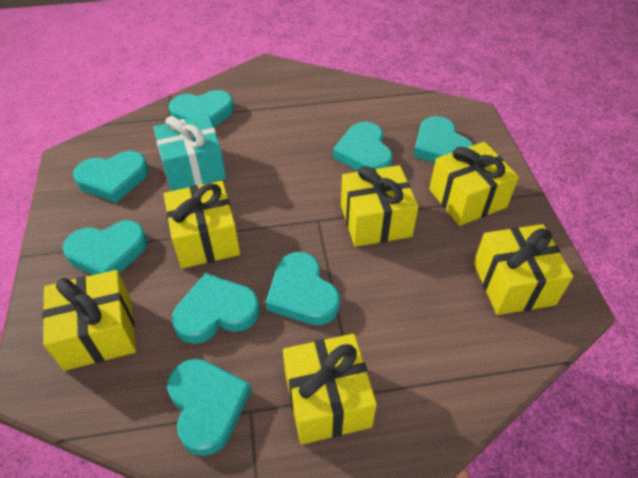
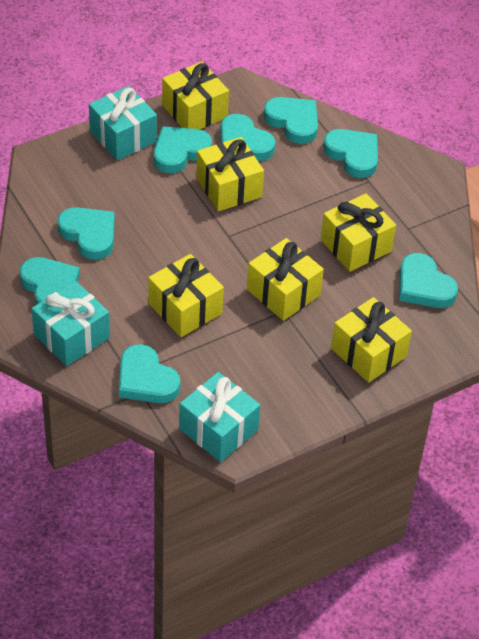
turquoise gift: [153,114,226,191] = 1 -> [32,281,110,366] [89,86,157,160] [179,372,260,462] = 3

